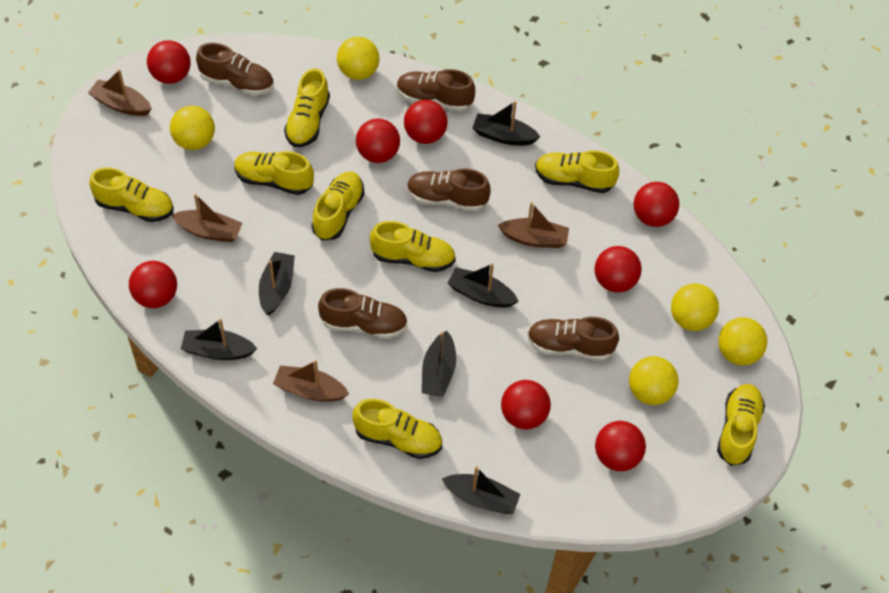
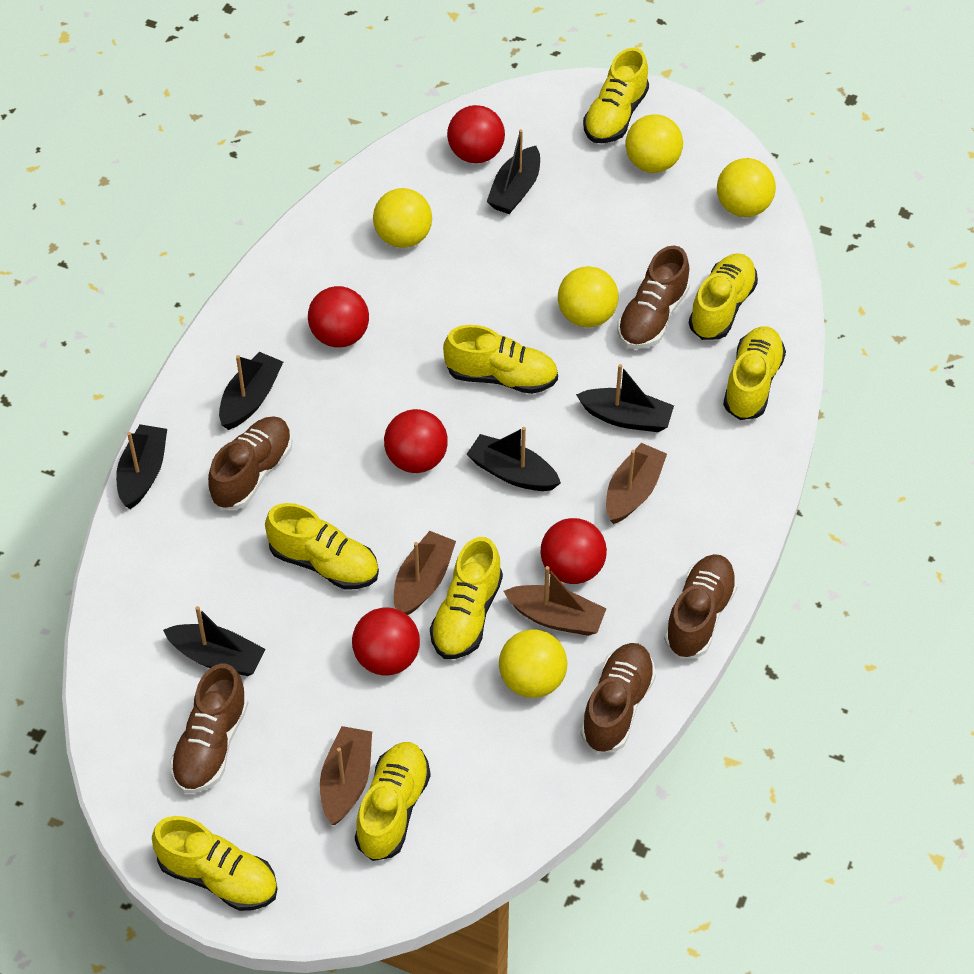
red ball: [129,261,177,308] [147,40,191,84] [356,118,400,163] [404,100,448,144] [501,380,551,430] [594,246,642,293] [595,421,646,471] [634,182,679,227] = 8 -> [308,286,369,348] [352,607,420,676] [384,409,448,473] [447,105,505,163] [540,518,607,584] = 5

